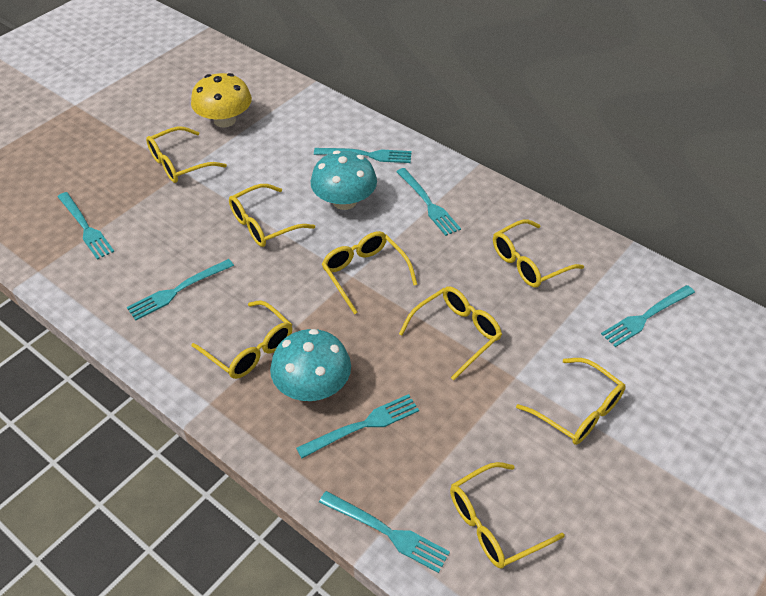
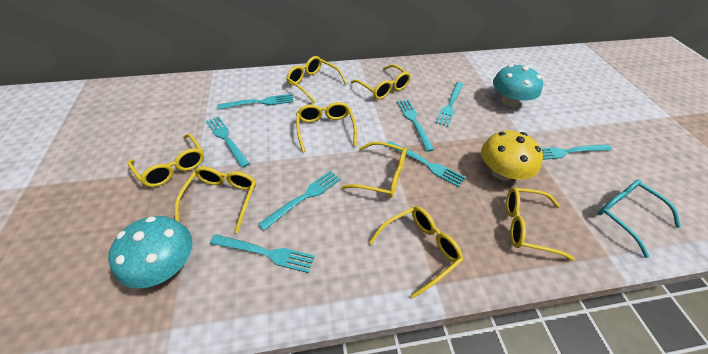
turquoise fork: [58,192,114,260] [127,259,234,320] [296,394,419,458] [314,148,412,163] [319,491,450,573] [396,168,461,236] [601,285,695,347] = 7 -> [206,116,250,168] [210,234,315,273] [217,94,294,109] [258,170,341,230] [387,141,465,187] [397,100,434,152] [436,82,464,127] [541,144,612,160] = 8
turquoise glasses: none = 0 -> [598,179,681,258] = 1

